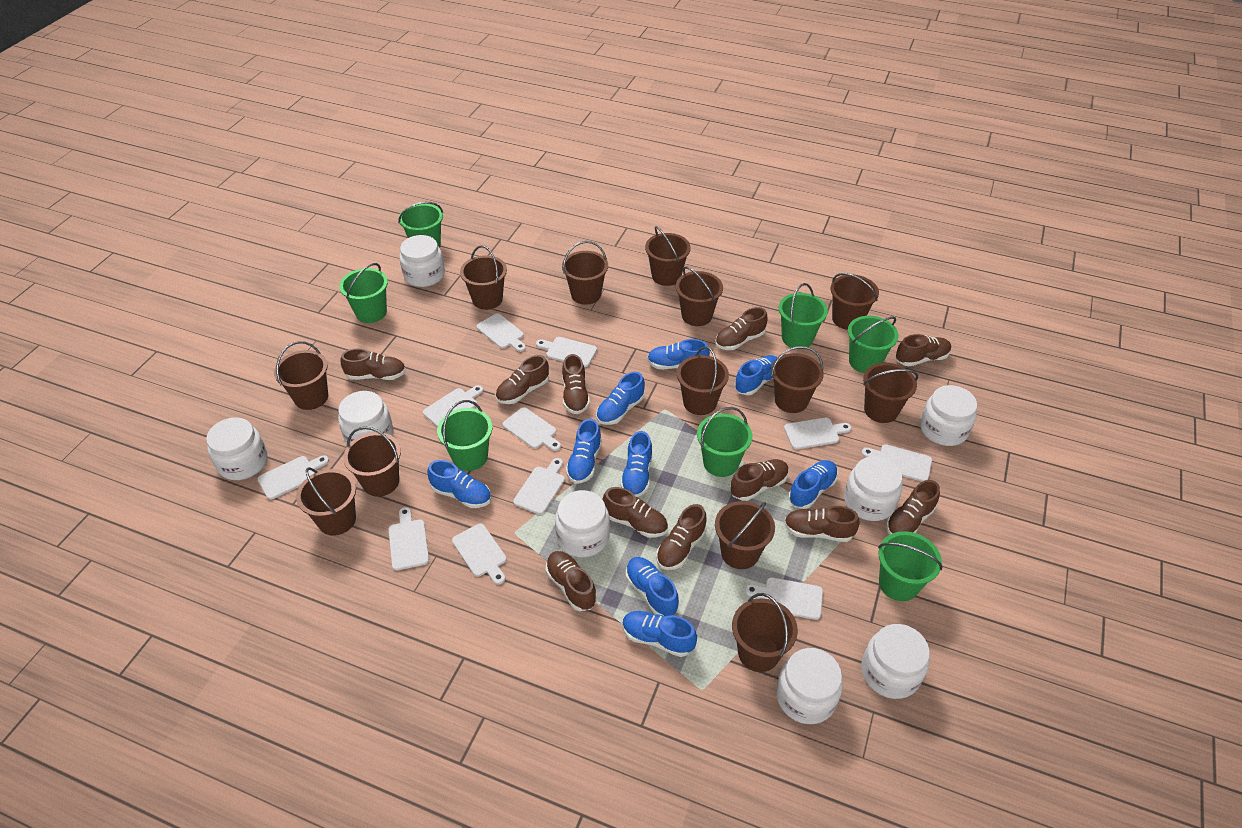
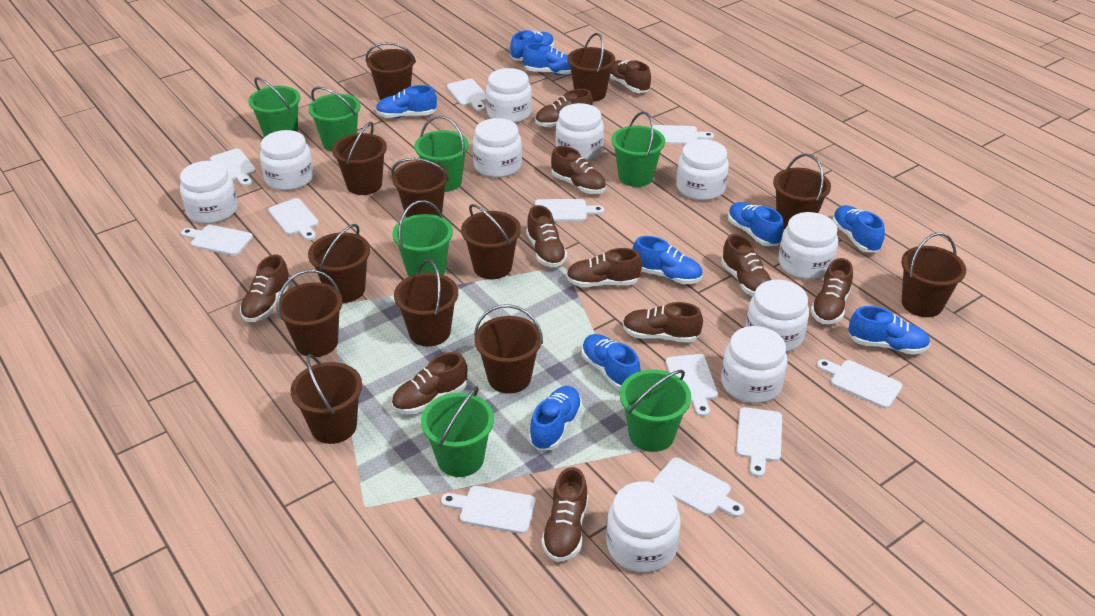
brown bucket: [274,341,328,410] [296,467,356,536] [343,426,401,497] [460,245,507,310] [562,241,608,305] [645,226,691,286] [676,266,723,326] [677,347,729,415] [715,501,775,569] [732,593,798,672] [771,346,824,413] [831,273,879,330] [863,363,918,423] = 13 -> [276,270,342,357] [290,354,362,444] [308,224,370,303] [332,122,387,195] [366,42,416,100] [391,158,449,218] [394,259,458,347] [461,204,521,279] [474,304,543,394] [567,33,615,102] [773,153,831,229] [901,232,966,317] = 12
white jar: [206,417,268,480] [338,391,393,443] [400,235,445,287] [555,490,610,557] [776,648,843,724] [844,456,902,521] [861,624,930,699] [920,385,977,446] = 8 -> [180,161,238,224] [260,130,314,191] [472,118,522,178] [486,68,532,123] [556,103,604,161] [606,481,681,573] [676,139,729,201] [721,326,788,403] [746,280,809,352] [778,212,838,280] = 10

